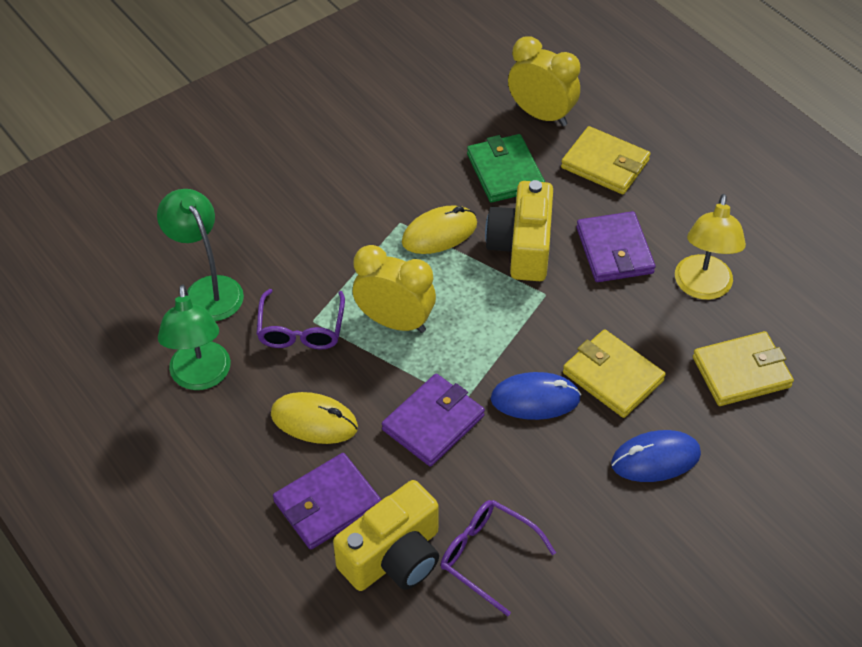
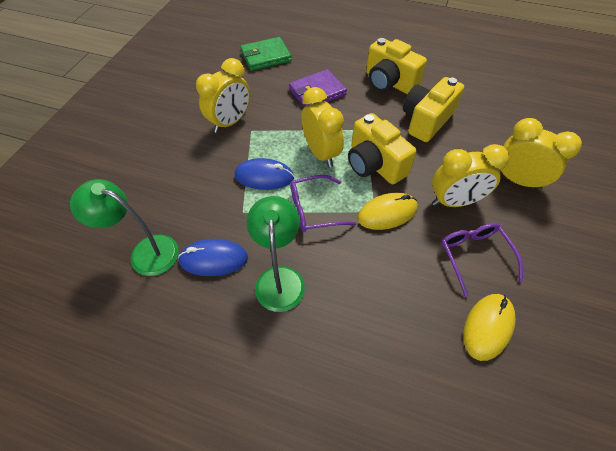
purple wallet: [273,453,381,550] [382,374,485,466] [576,211,655,282] = 3 -> [289,69,347,107] = 1
yellow camera: [333,480,439,591] [485,180,553,281] = 2 -> [348,113,417,184] [366,38,427,94] [403,77,464,142] = 3
yellow clock: [353,245,436,333] [508,36,580,126] = 2 -> [196,58,250,133] [301,87,344,167] [432,144,509,207] [499,118,582,190] = 4
yellow lamp: [675,194,746,300] = 1 -> none = 0
yellow wallet: [561,126,650,194] [563,329,666,418] [693,331,794,406] = 3 -> none = 0

